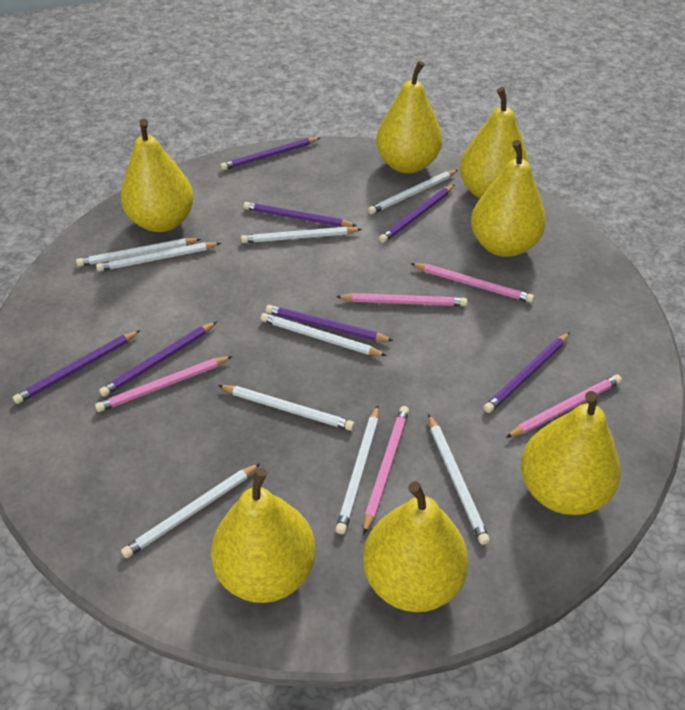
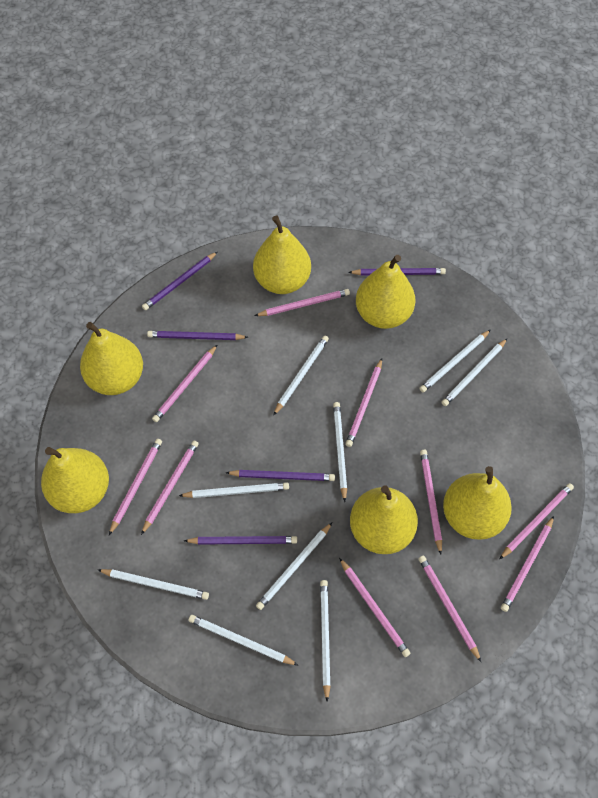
pink pencil: [95,356,232,412] [336,293,467,306] [363,406,409,534] [410,263,534,303] [506,375,622,438] = 5 -> [109,439,162,535] [141,440,199,535] [152,345,217,422] [255,289,350,316] [339,558,411,657] [345,358,382,447] [418,555,481,662] [420,450,442,554] [499,483,574,560] [501,516,554,612] = 10
purple pencil: [13,330,140,404] [99,321,217,397] [220,137,320,170] [244,202,357,227] [266,305,393,341] [379,184,455,243] [483,332,570,413] = 7 -> [142,252,217,310] [147,331,248,340] [184,536,297,545] [226,470,335,481] [348,268,446,276] = 5
yellow pear: [121,119,194,232] [211,468,316,603] [363,481,469,612] [376,61,442,173] [460,87,529,198] [471,140,546,257] [521,391,621,515] = 7 -> [41,447,109,513] [80,322,143,395] [253,215,311,294] [350,485,418,554] [356,255,415,329] [443,466,512,540] = 6

